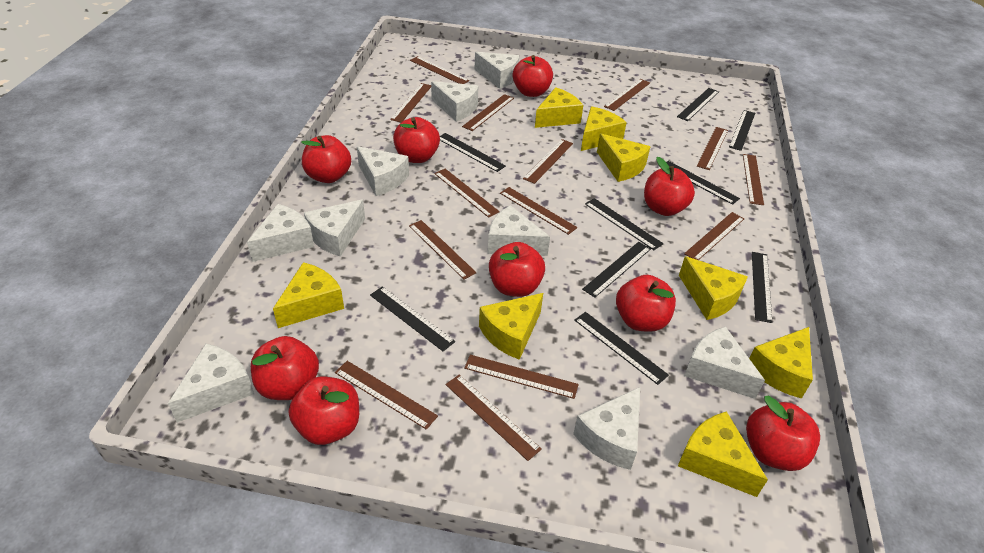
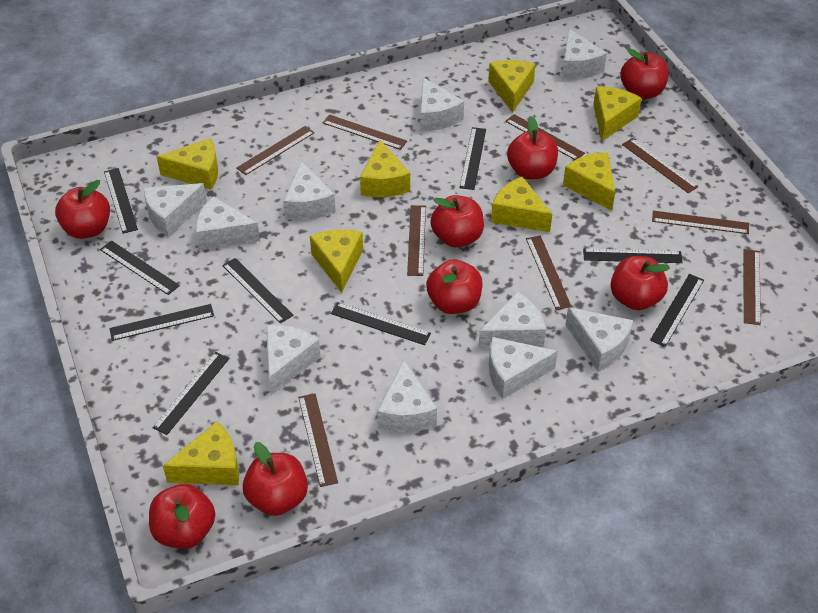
brown ruler: [335,361,438,430] [390,83,431,122] [409,220,477,279] [410,56,469,84] [434,169,500,218] [446,374,542,461] [462,94,514,131] [464,355,579,399] [500,187,578,235] [523,139,573,184] [604,79,650,111] [684,212,744,260] [697,127,728,170] [743,154,764,205] = 14 -> [236,126,315,175] [298,393,338,487] [323,114,407,150] [407,205,426,276] [505,114,585,160] [526,236,572,310] [622,138,699,193] [652,211,749,234] [744,249,761,325] = 9
red apple: [251,336,319,400] [289,376,359,445] [301,135,351,183] [393,117,440,163] [489,242,545,297] [513,55,553,97] [616,275,676,332] [644,157,695,216] [746,396,820,471] = 9 -> [55,180,110,239] [149,484,215,549] [243,442,308,516] [426,259,482,314] [430,195,484,247] [507,117,558,180] [611,256,670,310] [621,48,669,99] = 8
white cheese: [168,344,254,423] [247,204,314,262] [304,200,365,257] [357,146,409,196] [431,81,478,122] [475,52,519,89] [488,205,550,256] [573,387,640,470] [684,327,765,399] = 9 -> [143,183,207,237] [196,196,260,250] [266,325,321,395] [283,161,336,220] [377,360,437,433] [420,77,464,131] [478,291,546,349] [489,337,558,399] [562,29,607,79] [565,307,633,372] = 10

